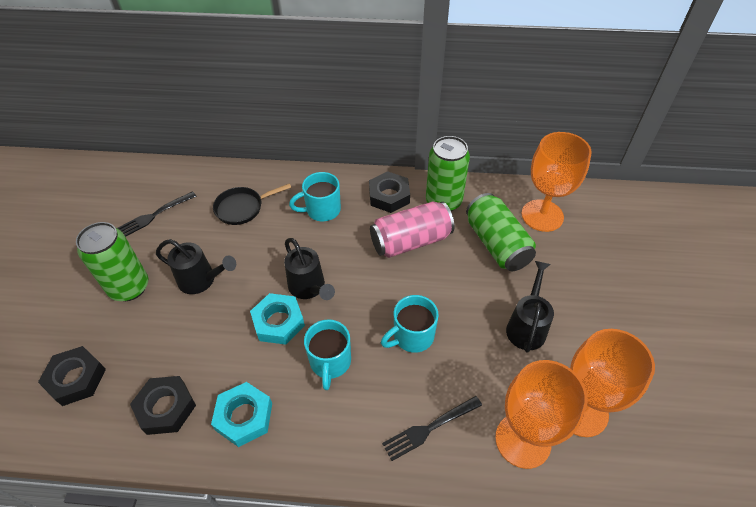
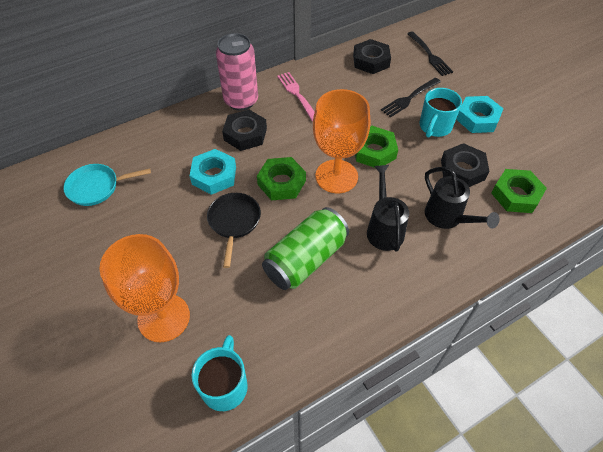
black watering can: [156,239,236,294] [284,238,335,300] [506,261,554,353] = 3 -> [367,165,409,252] [425,167,499,229] = 2
green can: [76,222,148,301] [426,136,470,211] [466,193,536,271] = 3 -> [262,207,349,290] = 1
green nut: none = 0 -> [257,157,306,200] [355,126,398,168] [491,169,547,213] = 3
orange goblet: [495,360,588,469] [522,132,591,232] [570,329,655,437] = 3 -> [99,234,190,342] [313,89,370,193] = 2
pink fork: none = 0 -> [277,72,315,122] = 1
turquoise mug: [289,172,341,221] [304,319,351,390] [381,295,439,353] = 3 -> [191,335,248,411] [419,88,462,138] = 2
turquoise pan: none = 0 -> [63,164,151,206] = 1

